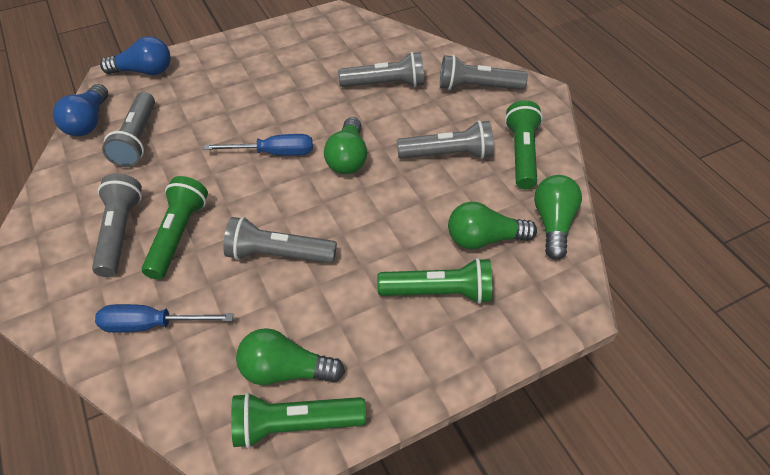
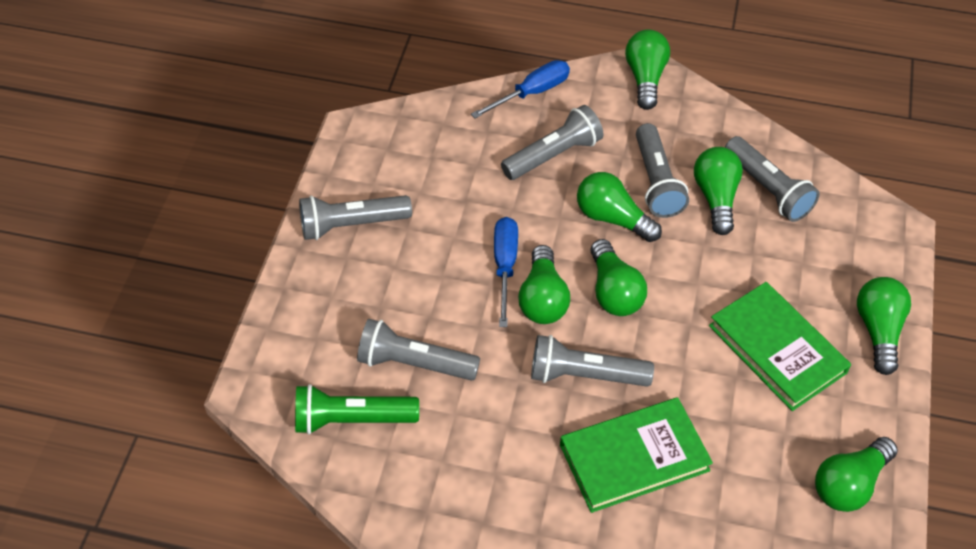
blue light bulb: [53,84,108,136] [100,36,171,75] = 2 -> none = 0
green book: none = 0 -> [560,397,713,513] [709,282,851,411] = 2
green flashlight: [142,176,208,280] [231,392,366,448] [377,258,493,304] [505,100,543,189] = 4 -> [295,384,419,434] = 1
green light bulb: [236,328,345,385] [324,117,367,174] [448,202,537,250] [534,175,582,260] = 4 -> [518,245,570,324] [577,172,662,242] [590,239,647,316] [625,30,670,110] [694,147,743,235] [815,437,898,512] [857,277,911,375] = 7

